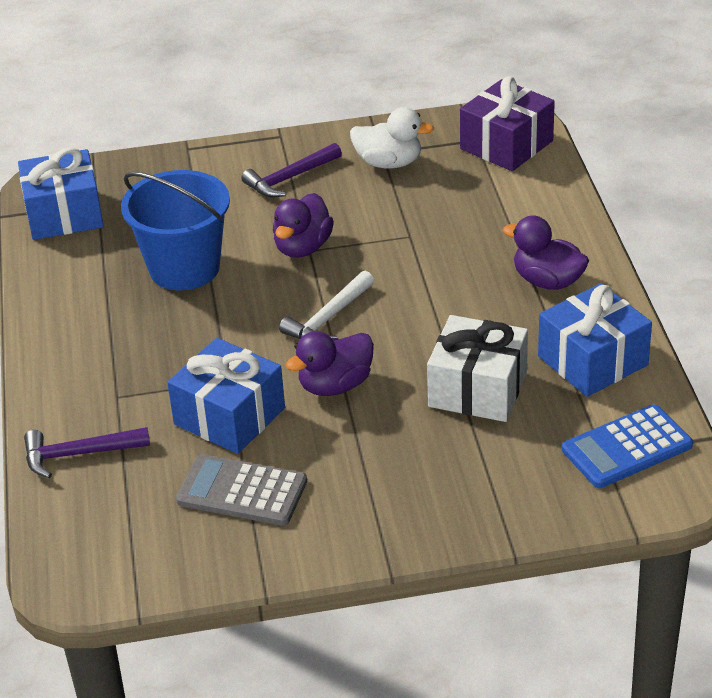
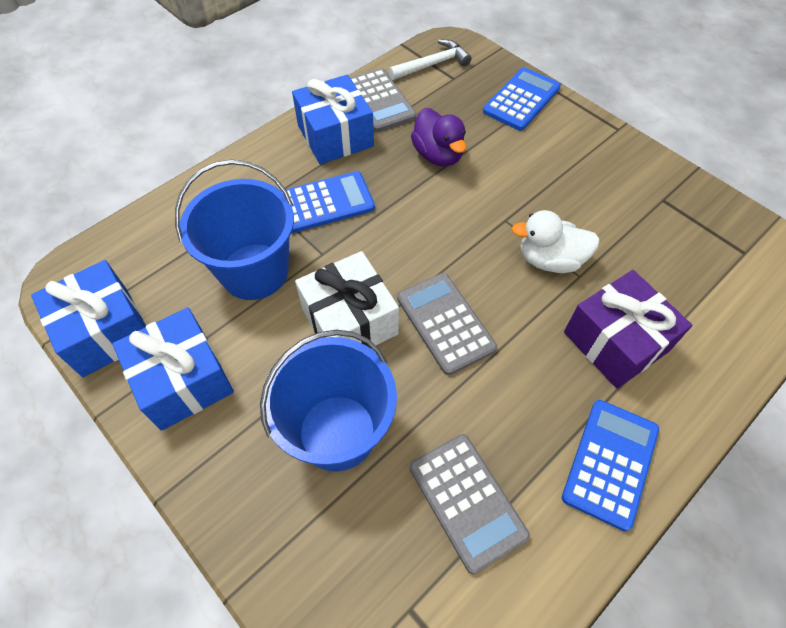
blue bucket: [121,170,230,290] = 1 -> [175,160,294,300] [260,330,397,472] = 2
blue calculator: [562,404,693,488] = 1 -> [286,171,375,233] [483,67,561,131] [562,400,659,531] = 3
grey calculator: [176,454,307,526] = 1 -> [350,68,416,132] [397,273,497,375] [410,434,530,574] = 3
purple duck: [273,193,334,258] [286,331,374,396] [503,216,589,290] = 3 -> [411,108,466,167] = 1
purple hammer: [24,427,150,478] [241,143,342,198] = 2 -> none = 0

